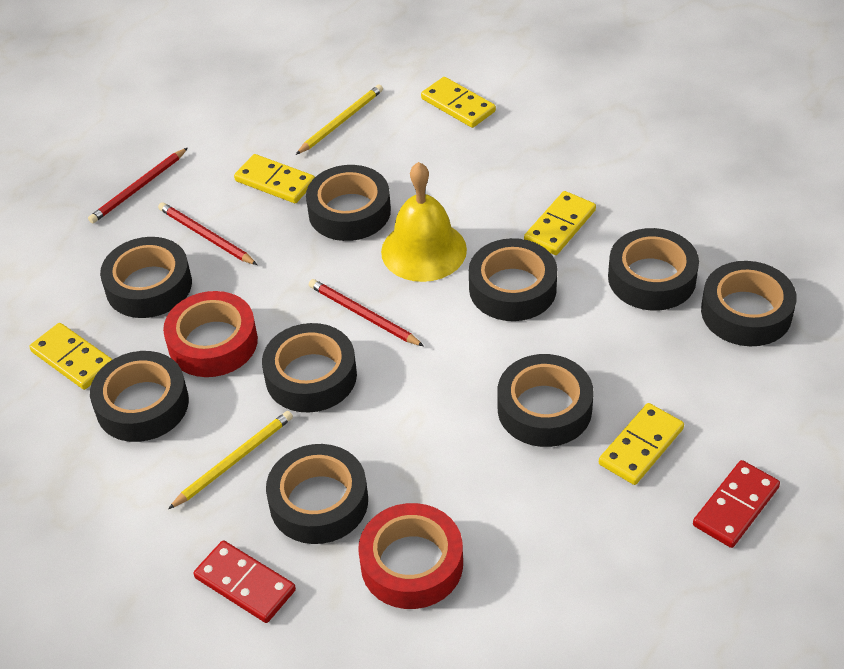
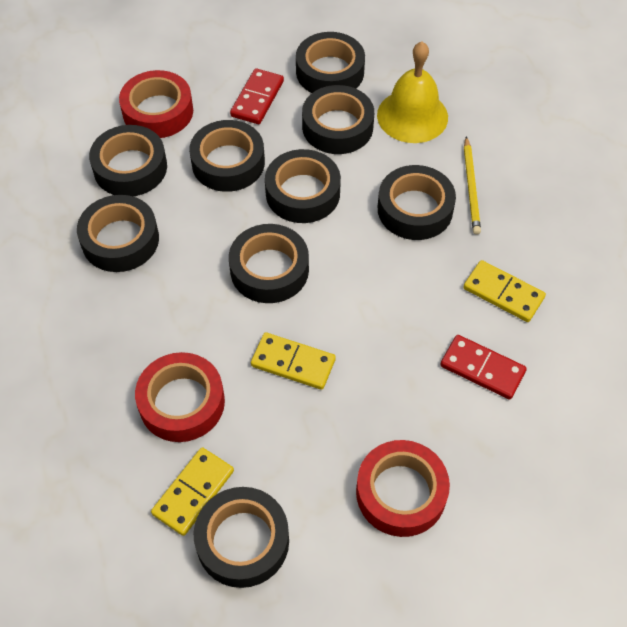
red pencil: [88,148,187,224] [158,202,257,265] [309,279,424,346] = 3 -> none = 0
red tape: [163,291,258,377] [358,503,463,609] = 2 -> [119,70,193,138] [135,352,225,442] [356,440,450,537] = 3
yellow domino: [29,323,113,390] [234,154,315,203] [421,77,496,128] [524,191,596,255] [599,403,684,485] = 5 -> [151,447,234,536] [251,332,336,390] [464,260,546,322] = 3
yellow pencil: [168,411,293,509] [296,85,383,155] = 2 -> [464,136,481,235] = 1

